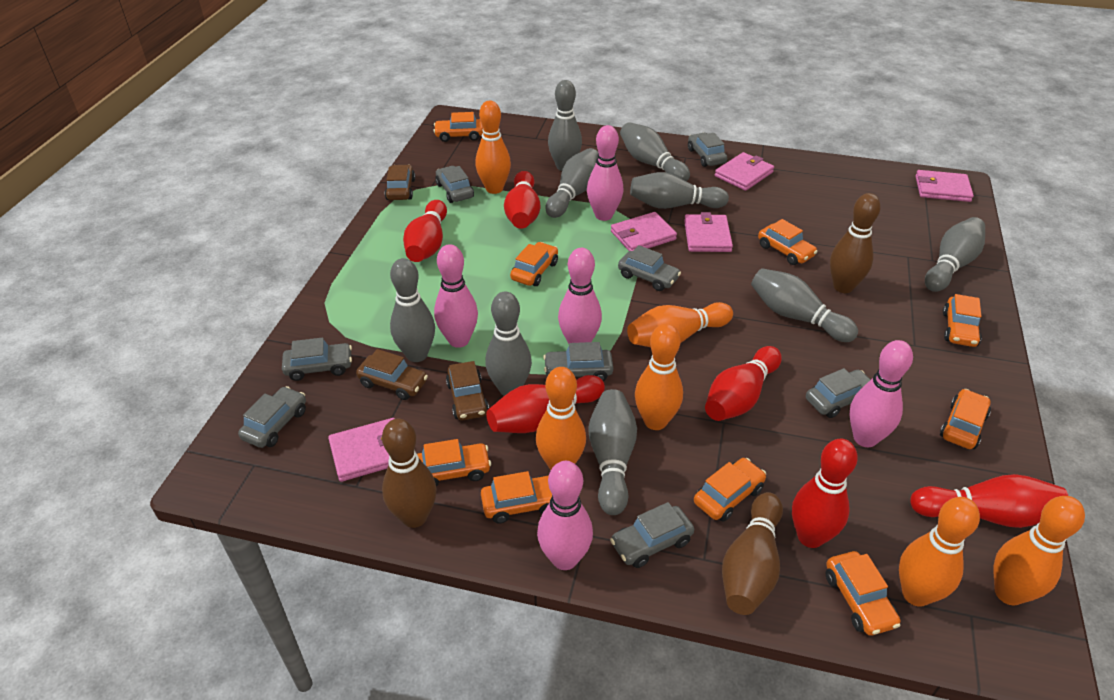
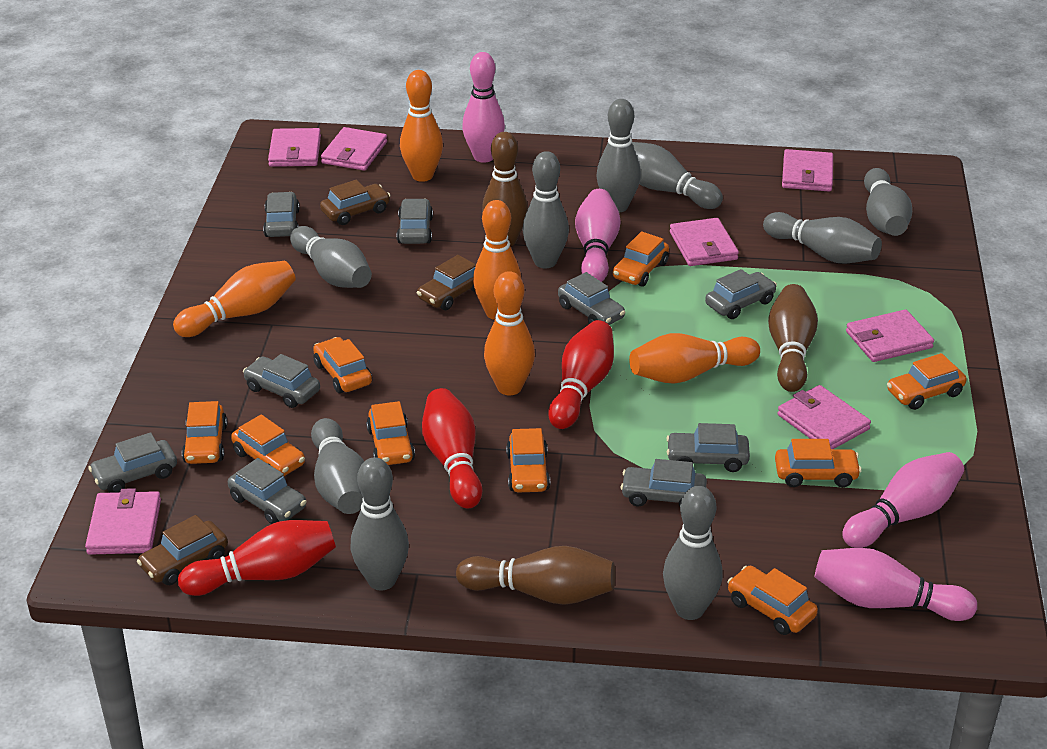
grey car: [238,386,306,448] [282,337,352,381] [435,166,474,203] [543,342,613,381] [610,502,694,568] [618,245,681,291] [688,133,727,167] [806,368,871,418] = 8 -> [88,432,177,493] [228,458,307,524] [243,354,320,408] [263,192,300,237] [397,199,433,244] [558,272,625,325] [620,459,707,507] [666,423,750,472] [705,269,777,319] = 9
orange bowling pin: [476,100,511,194] [536,367,586,470] [627,302,733,347] [635,324,683,430] [899,497,980,607] [993,496,1085,606] = 6 -> [173,261,296,337] [400,70,443,182] [473,200,521,320] [484,271,535,395] [629,333,760,384] = 5
pink bowling pin: [434,244,478,348] [537,461,593,570] [558,248,602,344] [587,125,624,221] [849,340,913,447] = 5 -> [462,52,505,162] [575,189,621,282] [814,548,977,621] [842,452,964,548] = 4
pink wallet: [328,418,395,482] [611,212,677,251] [684,212,733,252] [715,152,774,191] [915,170,974,202] = 5 -> [85,488,161,555] [268,128,321,167] [321,127,387,171] [670,218,739,266] [777,385,871,449] [782,149,833,192] [846,309,934,362] = 7
red bowling pin: [403,200,447,262] [486,375,605,433] [504,171,540,229] [705,346,782,421] [792,439,858,548] [910,474,1068,528] = 6 -> [178,520,336,596] [422,388,482,508] [548,320,614,429] = 3

